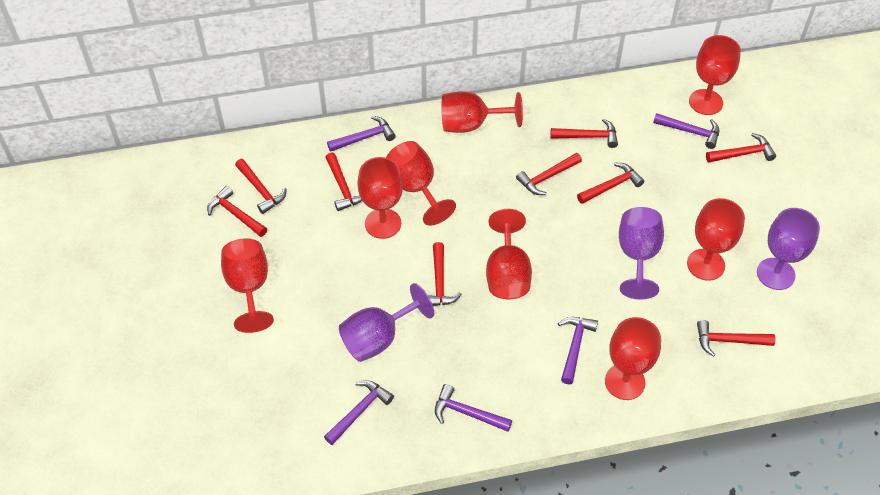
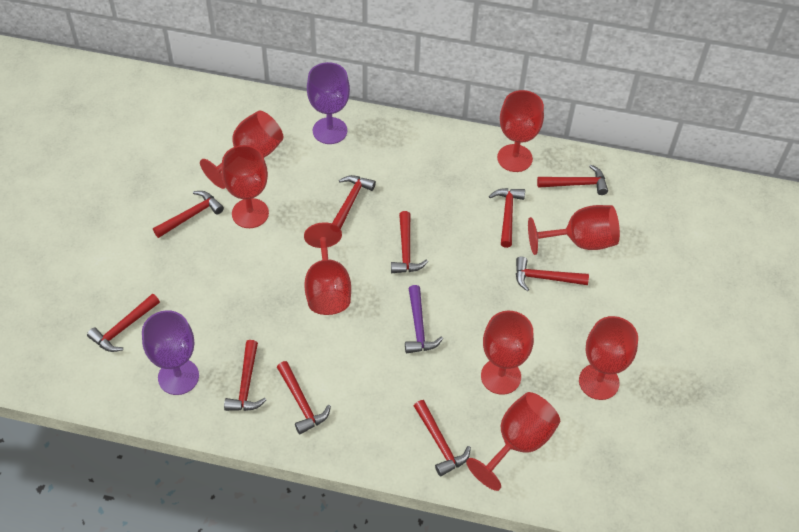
purple goblet: [339,283,434,362] [619,207,664,299] [757,208,820,290] = 3 -> [142,310,199,395] [307,62,350,144] = 2
purple hammer: [324,380,394,445] [327,116,396,152] [435,384,512,432] [558,317,598,384] [653,113,719,149] = 5 -> [405,285,443,354] = 1
red hammer: [207,186,267,237] [235,159,287,214] [325,152,362,211] [428,242,462,306] [516,153,582,195] [550,119,618,148] [577,163,644,204] [697,320,775,357] [706,133,776,162] = 9 -> [87,294,160,352] [153,191,224,238] [224,340,266,411] [277,361,331,434] [332,175,376,229] [391,211,428,273] [414,400,471,476] [489,188,525,248] [516,256,589,291] [537,165,608,195] = 10

